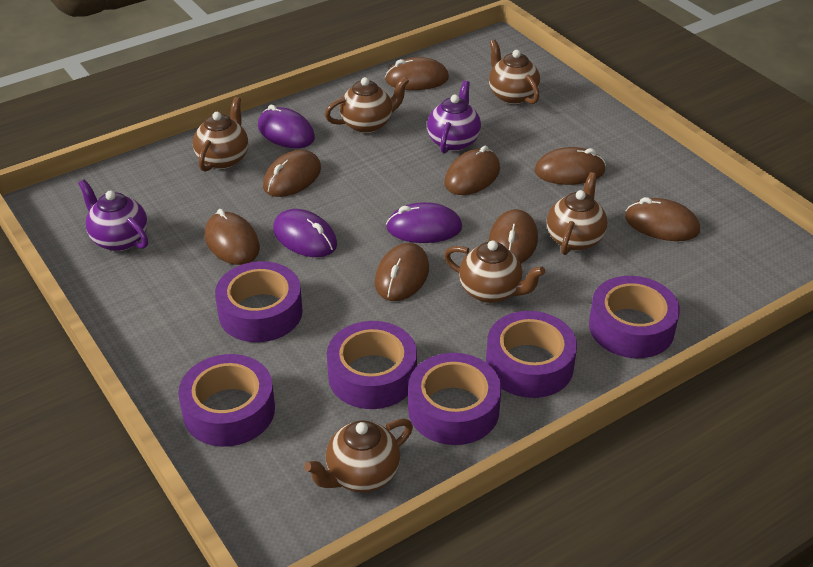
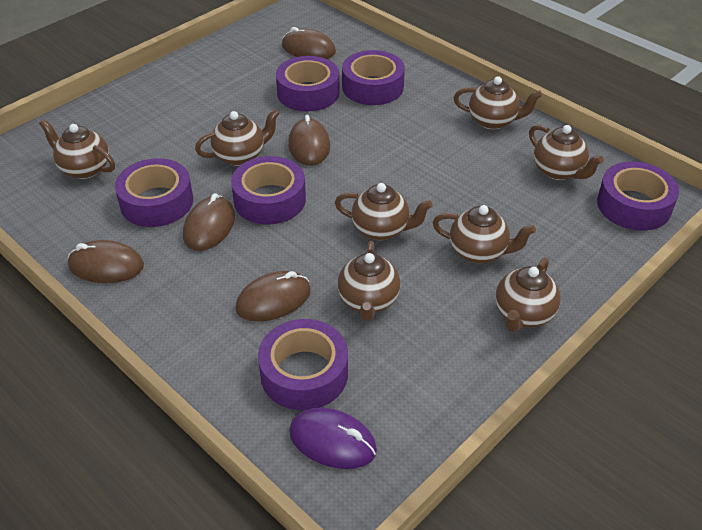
brown mouse: [205,209,260,265] [263,150,321,197] [375,243,429,301] [385,57,449,90] [444,146,500,195] [489,209,538,263] [535,147,606,185] [625,197,700,241] = 8 -> [68,240,144,283] [183,193,235,251] [235,271,311,322] [282,27,336,59] [288,115,330,166] = 5
brown teapot: [193,97,248,172] [304,419,413,492] [325,77,409,133] [444,240,545,303] [489,40,540,105] [547,172,607,255] = 6 -> [39,119,115,179] [195,109,280,166] [335,183,433,240] [337,241,401,321] [433,205,536,263] [454,76,542,130] [495,257,561,332] [529,125,604,180] = 8
purple mouse: [258,105,315,148] [273,209,337,257] [386,202,462,243] = 3 -> [289,408,377,469] = 1
purple teapot: [78,180,148,251] [427,81,481,154] = 2 -> none = 0

